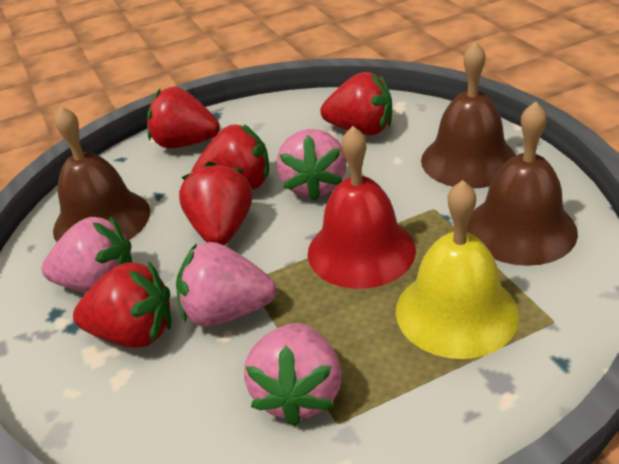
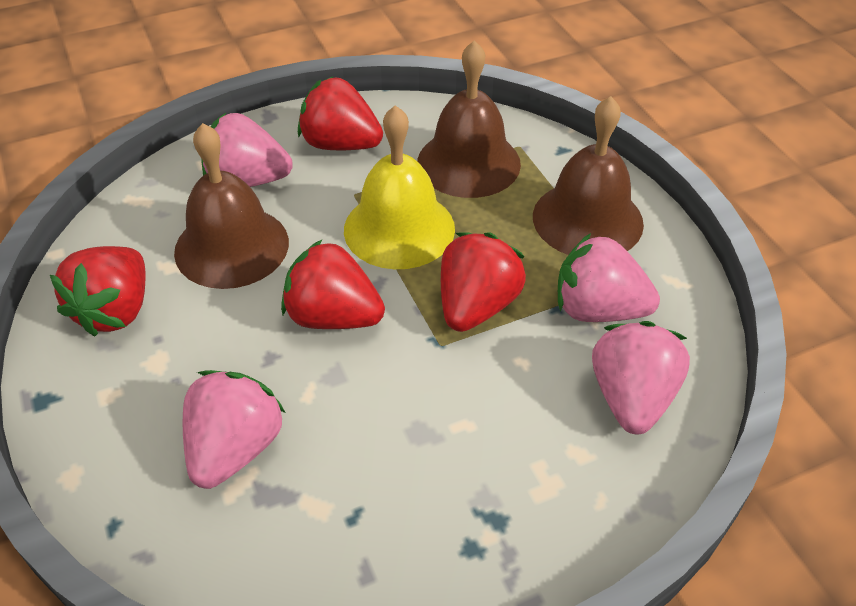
red bell: [308,126,416,289] = 1 -> none = 0
red strawberry: [73,262,171,348] [147,87,220,148] [179,162,252,245] [191,124,269,190] [320,72,392,135] = 5 -> [50,246,145,337] [281,239,385,329] [298,77,383,150] [441,232,526,332] = 4

